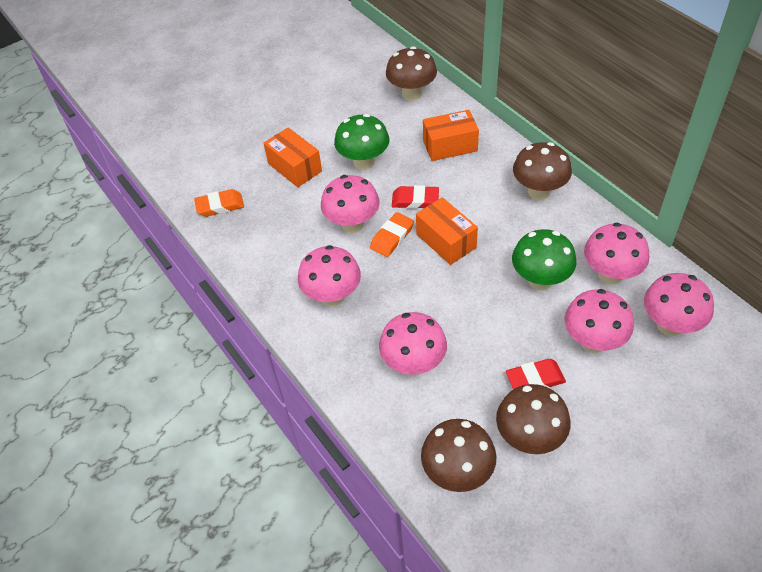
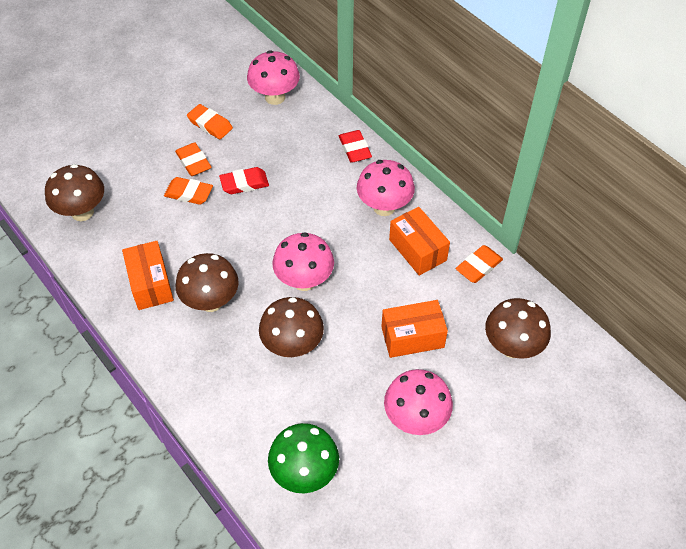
green mushroom: [334,114,389,170] [512,229,577,291] = 2 -> [268,423,339,493] = 1
orange eraser: [194,189,244,217] [370,212,414,257] = 2 -> [164,177,213,205] [175,142,211,176] [187,104,233,139] [456,245,503,283] = 4
pink mushroom: [298,245,361,307] [321,175,379,233] [379,312,447,376] [564,289,634,353] [584,223,649,285] [644,273,714,336] = 6 -> [247,50,300,105] [272,232,334,291] [357,160,415,216] [384,369,453,435] = 4

